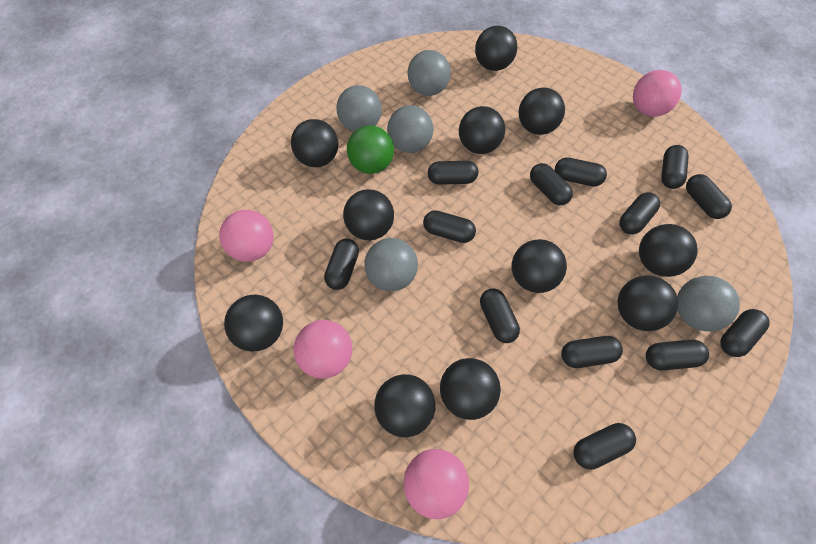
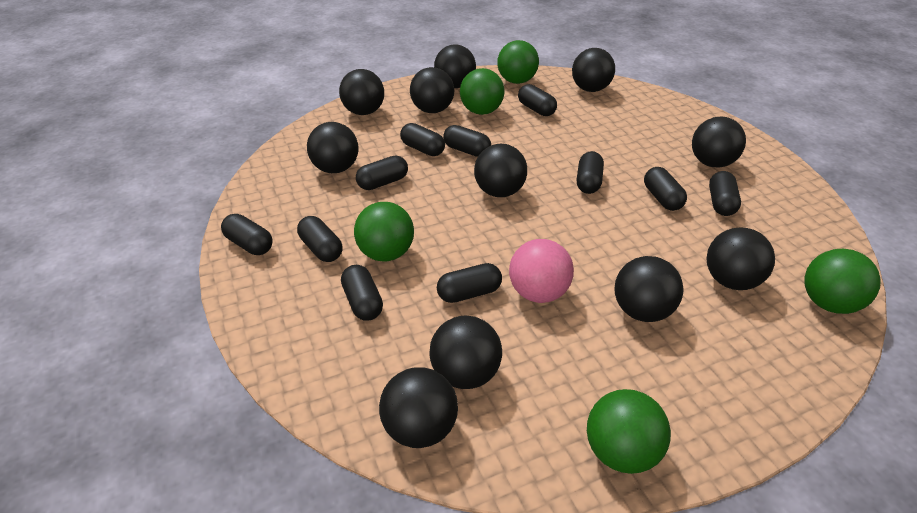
black capsule: [324,239,359,290] [423,210,476,243] [428,161,478,185] [480,288,520,343] [530,163,573,205] [555,157,607,186] [561,336,623,368] [573,423,636,469] [619,192,660,234] [646,340,709,371] [661,145,689,189] [686,174,732,219] [720,309,770,357] = 13 -> [221,214,273,255] [297,216,343,262] [341,265,383,321] [356,156,408,190] [400,123,445,156] [437,263,502,303] [443,125,491,157] [518,84,557,116] [577,151,604,194] [644,167,687,211] [709,171,741,216] = 11
green ball: [347,125,394,174] = 1 -> [354,202,414,262] [460,68,504,115] [497,40,539,84] [587,389,671,474] [805,249,881,314] = 5
grey ball: [336,85,382,132] [364,238,418,291] [387,105,433,153] [407,50,451,96] [677,276,740,331] = 5 -> none = 0
pink ball: [219,210,274,262] [293,320,352,379] [404,449,469,519] [633,70,682,117] = 4 -> [509,239,574,303] = 1

